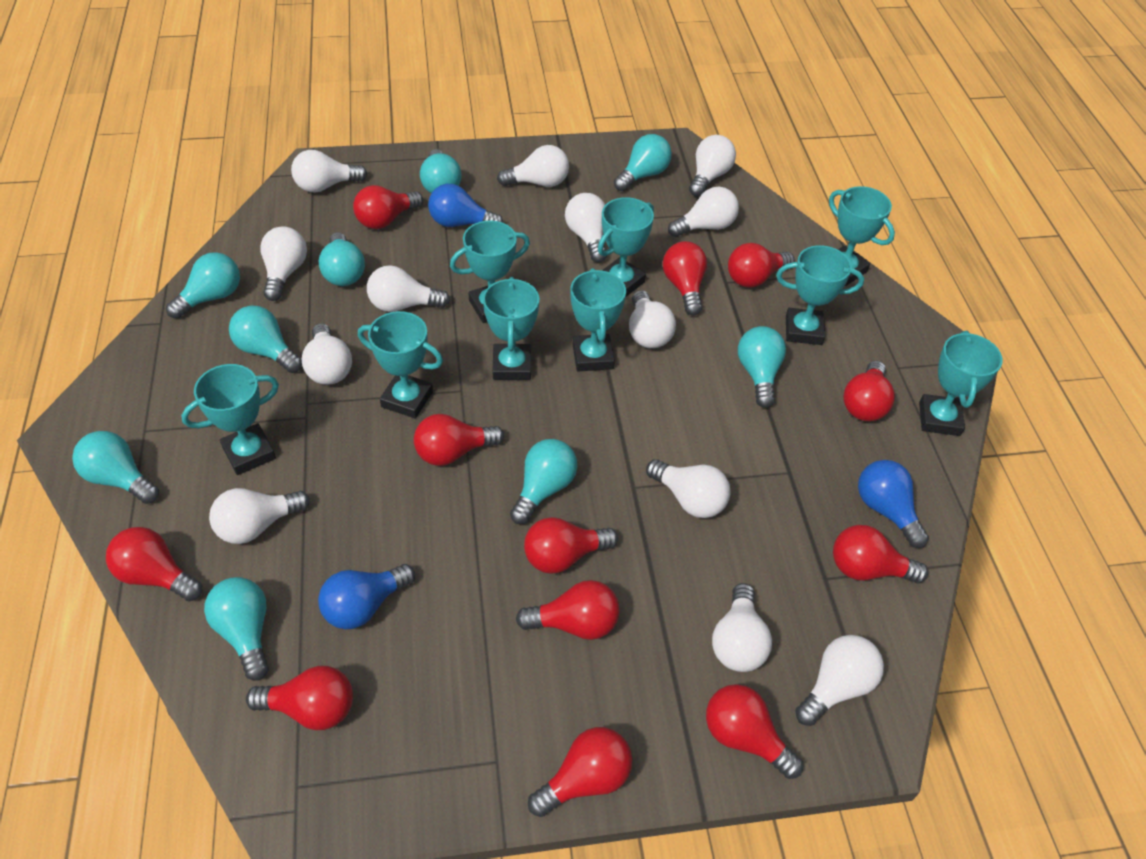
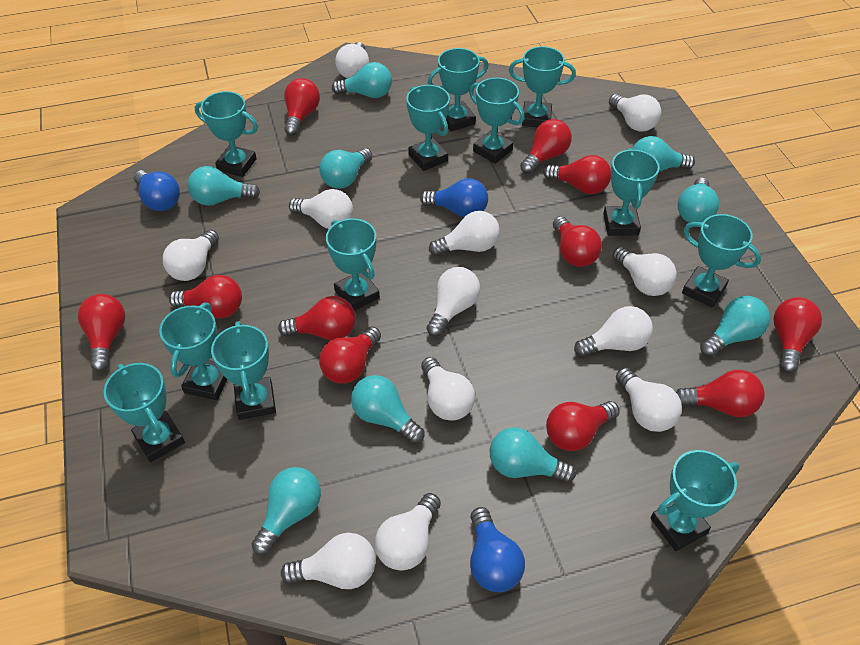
red light bulb: [106,527,202,602] [246,666,353,730] [353,185,423,229] [414,414,504,466] [516,580,620,640] [524,517,618,574] [528,727,632,817] [663,241,707,316] [706,684,803,779] [728,243,794,288] [833,525,928,583] [843,361,895,421] = 12 -> [78,294,125,371] [169,275,242,319] [278,296,356,340] [284,78,320,136] [319,326,381,384] [520,119,572,174] [543,155,611,194] [546,401,620,451] [553,216,602,267] [676,370,764,417] [773,297,822,373] = 11
turquoise trophy: [181,364,279,475] [358,311,443,419] [450,220,530,323] [483,277,540,380] [571,268,626,372] [598,197,654,297] [776,245,864,345] [829,186,895,286] [919,331,1003,436] = 9 -> [104,363,185,462] [159,303,227,400] [195,91,258,177] [211,321,276,420] [326,218,380,311] [406,85,450,171] [428,48,488,132] [469,78,525,164] [509,46,576,127] [603,148,660,236] [650,450,739,551] [682,214,761,308] = 12
white light bulb: [209,488,310,544] [260,226,307,301] [291,150,367,193] [302,323,352,385] [367,265,450,312] [497,145,569,187] [565,193,607,263] [629,290,676,348] [646,459,731,518] [668,187,739,237] [689,135,736,196] [712,583,772,672] [795,635,884,726] = 13 -> [163,230,219,281] [281,533,376,589] [289,189,353,229] [335,42,369,78] [375,493,441,571] [421,357,475,421] [426,267,480,337] [429,211,500,256] [574,306,653,357] [609,94,661,131] [613,247,677,296] [616,367,682,432] = 12

